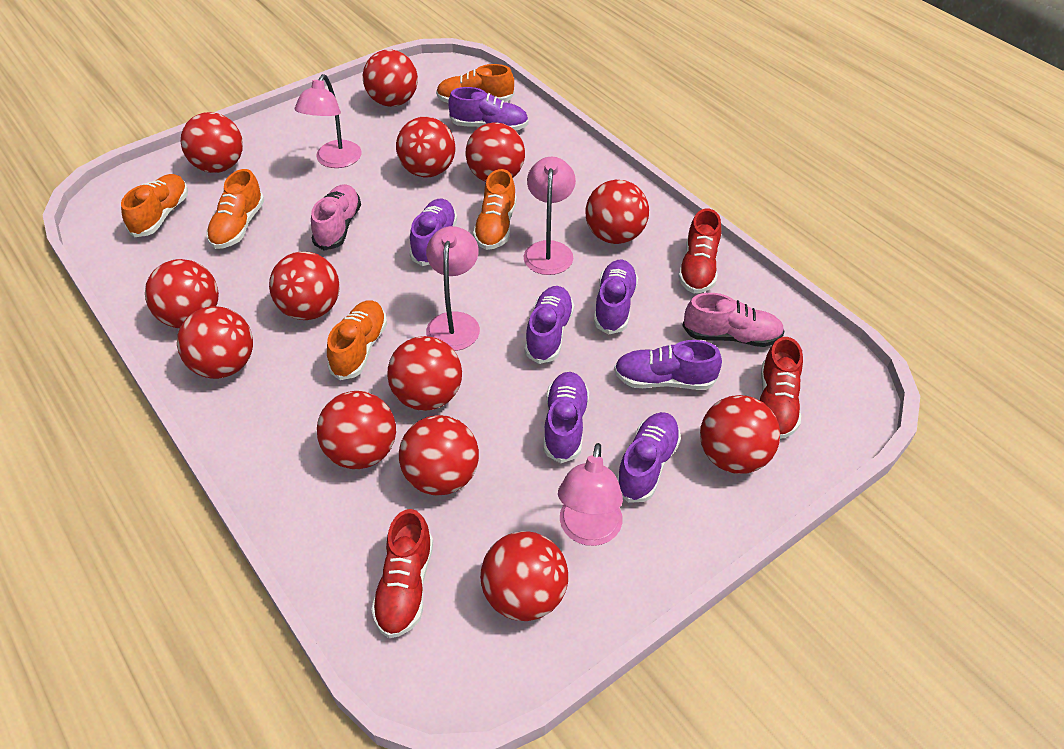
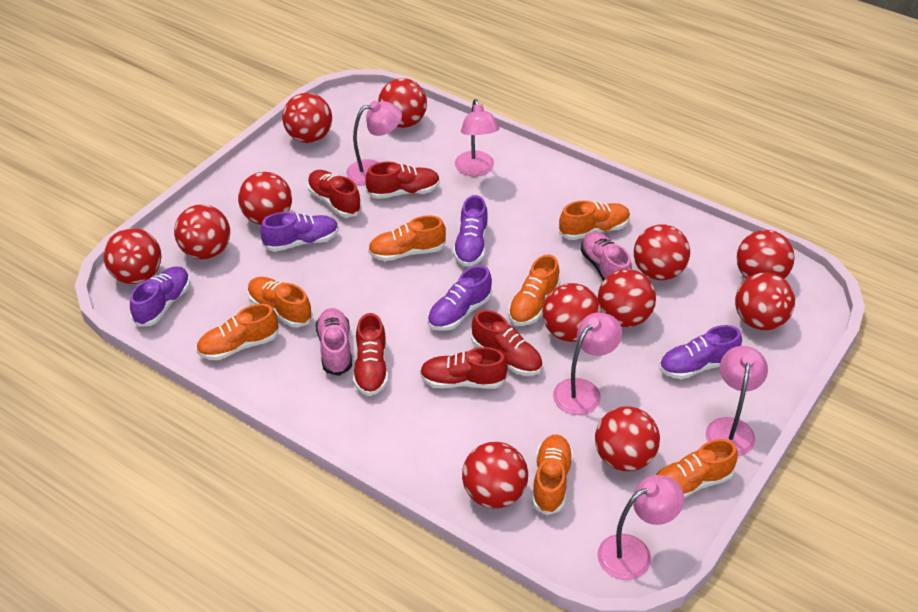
orange shoe: [121,174,188,237] [207,169,264,249] [327,300,387,380] [436,64,514,103] [473,169,517,250] = 5 -> [196,304,279,360] [247,277,313,327] [368,215,446,261] [508,254,560,326] [532,435,573,515] [559,200,630,240] [655,439,738,499] = 7
pink lamp: [294,74,361,168] [426,226,480,351] [524,157,576,275] [558,443,623,546] = 4 -> [346,101,402,186] [455,99,499,176] [553,312,622,415] [597,475,684,580] [706,346,768,456] = 5
purple shoe: [409,199,457,266] [448,87,529,131] [525,286,574,364] [543,372,589,463] [594,260,638,334] [614,340,722,390] [617,412,681,503] = 7 -> [130,266,190,327] [260,212,339,252] [428,265,492,331] [453,195,488,266] [659,325,742,379] = 5
red ball: [145,259,219,328] [177,306,253,379] [181,112,243,173] [269,252,340,320] [317,391,396,469] [363,50,418,107] [387,336,462,411] [396,117,455,177] [399,415,479,495] [466,122,525,182] [480,531,568,621] [586,180,649,244] [700,395,780,474] = 13 -> [103,228,161,284] [174,204,230,259] [238,172,292,225] [282,93,332,143] [378,78,427,128] [462,442,528,508] [542,283,601,342] [595,406,660,471] [598,269,656,327] [634,225,690,280] [735,272,795,330] [737,230,795,279] = 12
red shoe: [371,509,433,638] [678,209,721,294] [760,337,803,439] = 3 -> [307,170,362,217] [353,313,388,396] [365,162,440,199] [420,347,508,389] [471,310,542,376] = 5

